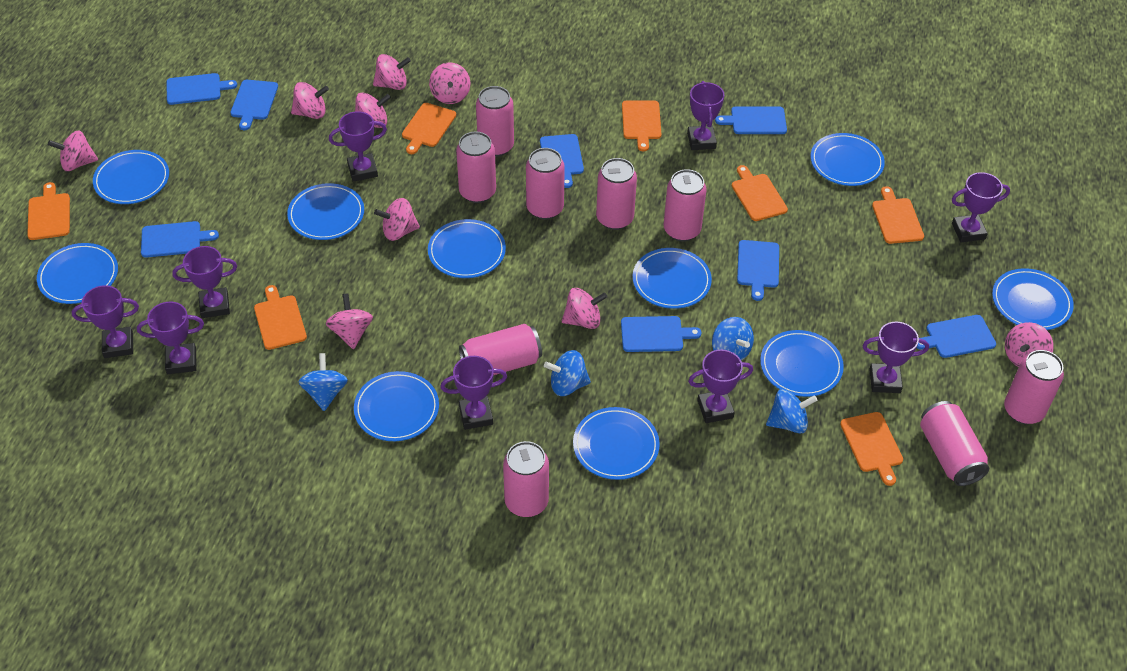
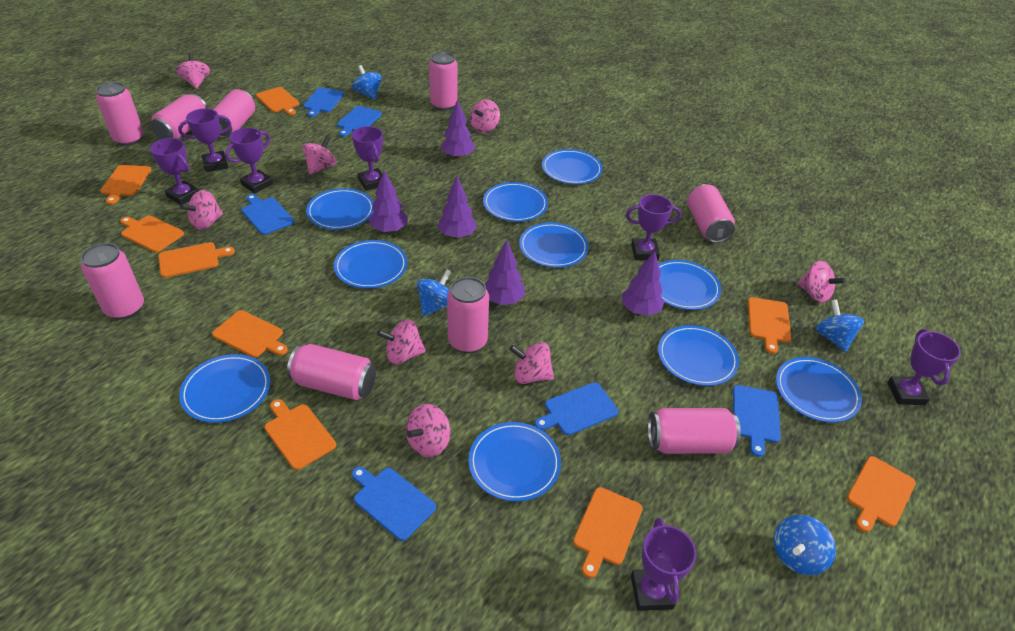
blue cutting board: [141,221,219,258] [166,73,237,105] [230,80,278,130] [540,134,584,188] [621,316,702,352] [715,106,787,134] [737,240,779,301] [917,315,996,358] = 8 -> [242,194,294,235] [303,88,344,117] [337,106,382,137] [352,467,436,541] [535,382,619,435] [733,385,781,457] = 6
orange cutting board: [27,182,70,240] [254,285,307,350] [402,103,456,154] [622,100,661,152] [732,165,788,221] [840,412,903,486] [872,186,924,244] = 7 -> [100,165,151,205] [120,216,184,252] [158,242,235,278] [212,310,288,358] [256,87,299,115] [264,399,336,470] [573,487,642,578] [748,297,791,354] [847,456,916,532] = 9
pink spinning top: [48,131,98,171] [291,82,329,119] [326,293,373,349] [355,93,391,128] [373,54,411,90] [374,198,420,241] [429,62,470,104] [562,288,607,329] [1005,322,1054,367] = 9 -> [176,53,210,89] [180,190,223,230] [302,135,336,174] [377,319,426,364] [406,404,451,457] [470,99,500,133] [509,342,554,384] [798,261,846,303] = 8
purple tree: none = 0 -> [368,171,408,233] [438,176,477,239] [441,99,474,159] [485,240,525,305] [622,251,664,316] = 5
purple trophy: [72,285,139,358] [137,302,204,374] [172,246,237,318] [329,111,387,182] [440,356,507,430] [687,81,724,150] [688,350,753,423] [862,322,929,393] [952,172,1010,242] = 9 -> [150,138,199,205] [178,109,231,172] [225,128,273,194] [352,126,383,191] [626,194,681,260] [631,517,696,611] [887,329,961,405] = 7

